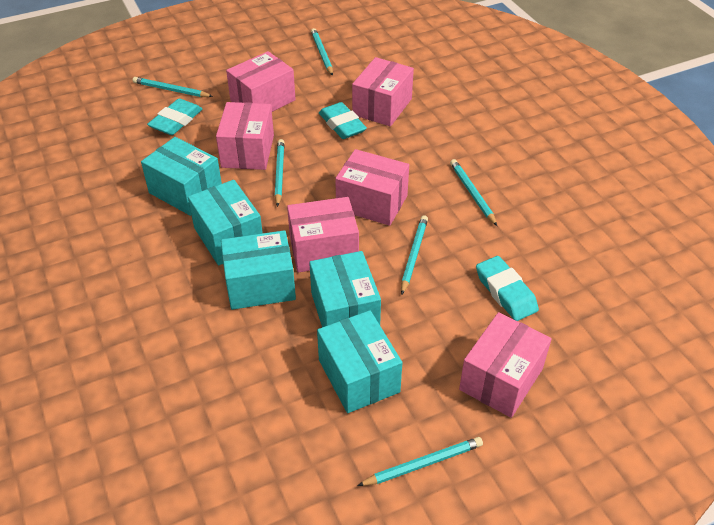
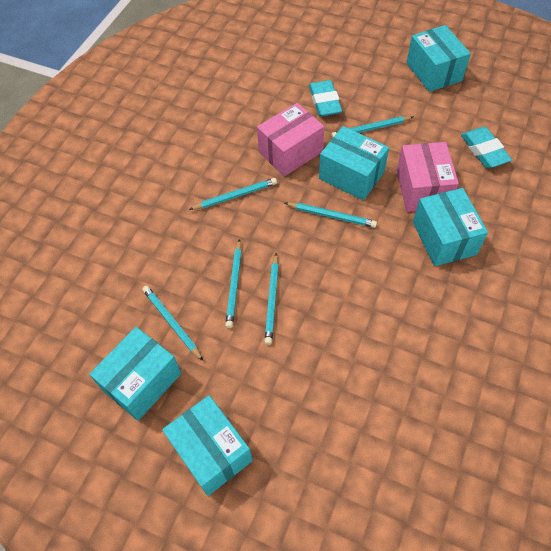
pink box: [216,102,274,170] [226,51,296,112] [287,197,359,273] [335,149,409,226] [352,57,414,126] [459,312,552,418] = 6 -> [257,103,324,176] [397,142,459,212] = 2
turquoise eraser: [147,99,203,135] [319,102,367,139] [476,256,539,321] = 3 -> [309,80,342,117] [461,127,512,168] = 2

